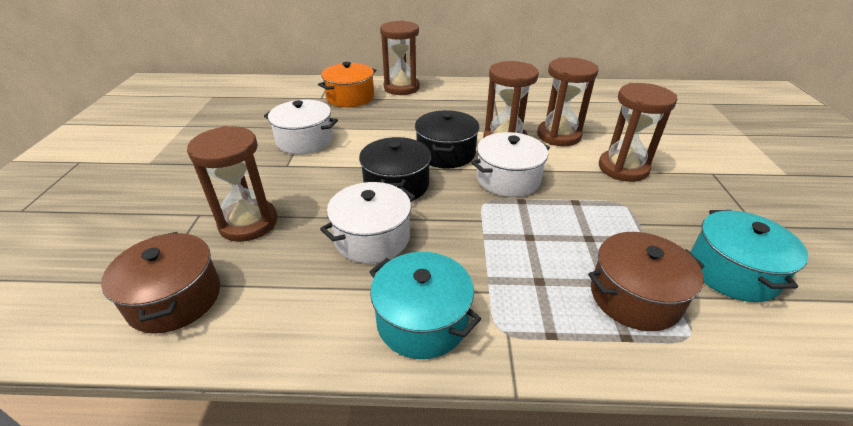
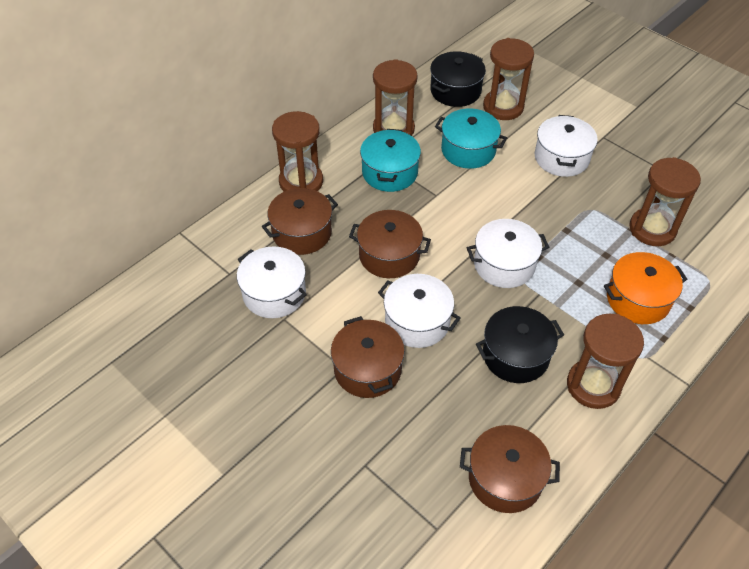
brown pot: [101,232,220,334] [588,232,705,331] = 2 -> [262,188,338,255] [331,316,405,398] [349,210,431,278] [460,425,560,513] = 4
white pot: [264,100,338,154] [320,182,415,263] [471,132,550,197] = 3 -> [237,246,307,318] [378,274,461,348] [467,219,549,288] [535,115,598,177] = 4

